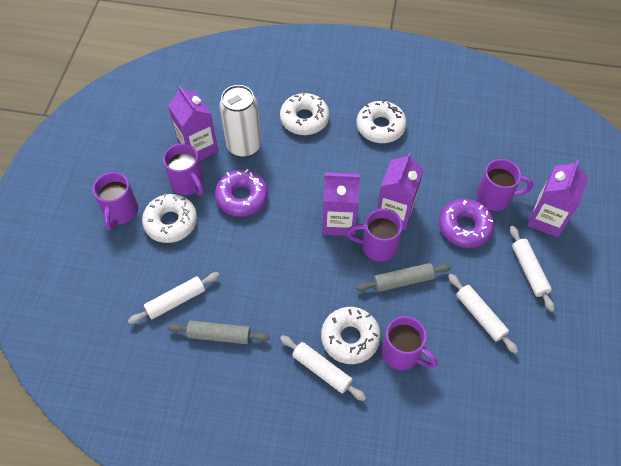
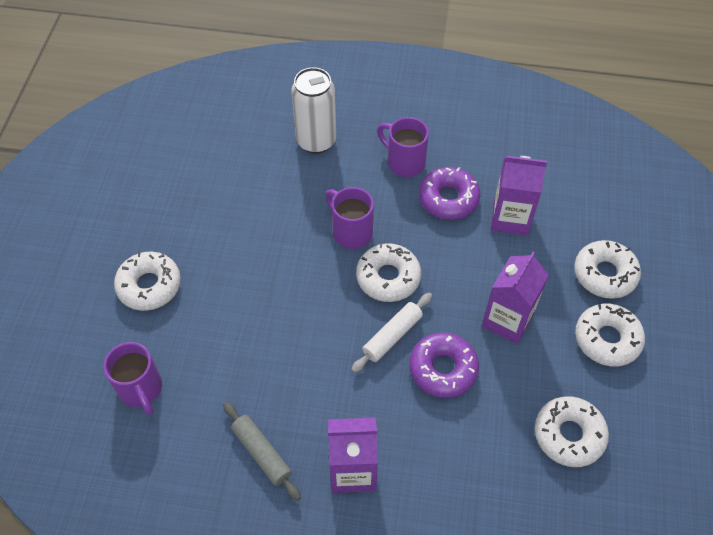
grey rolling pin: [168,321,270,344] [356,263,451,292] = 2 -> [223,402,301,501] = 1
purple carton: [168,86,218,160] [322,172,360,236] [377,153,423,230] [527,159,588,237] = 4 -> [328,418,378,493] [482,251,549,344] [491,156,547,236] = 3
purple mug: [93,172,138,231] [163,143,204,195] [346,209,403,262] [382,316,438,370] [477,159,533,211] = 5 -> [103,342,162,415] [325,187,374,249] [377,117,429,177] = 3
white donut: [142,194,197,243] [280,92,329,135] [321,307,381,364] [356,100,407,143] = 4 -> [114,252,181,311] [356,243,421,302] [535,397,609,467] [574,240,641,299] [575,303,645,367] = 5
white rolling pin: [128,272,220,324] [280,335,366,401] [448,274,518,354] [510,226,555,312] = 4 -> [351,293,432,373] = 1

